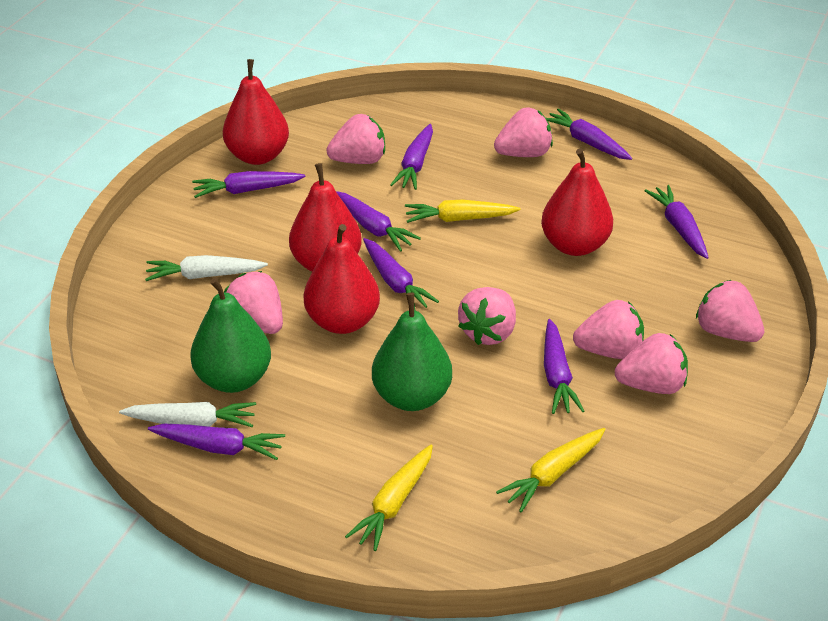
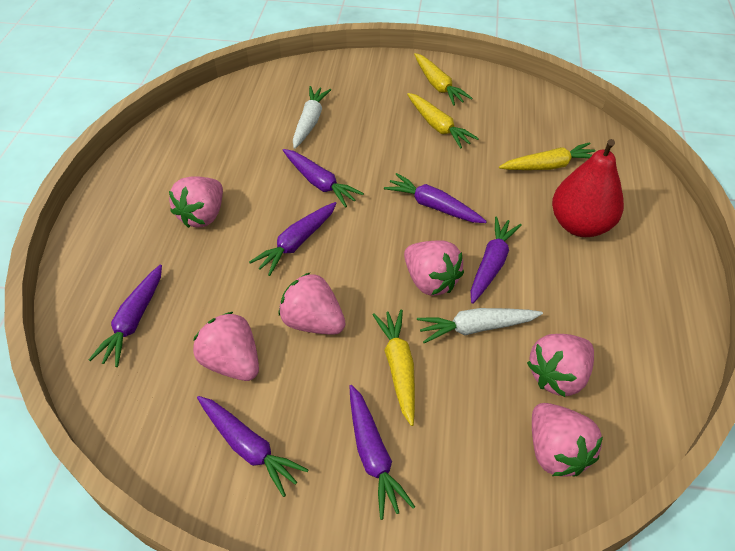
green pear: [190,278,271,393] [372,292,452,411] = 2 -> none = 0
pink strawberry: [224,271,283,334] [326,114,385,164] [458,287,516,345] [494,107,553,157] [573,300,644,359] [615,333,688,394] [696,280,764,342] = 7 -> [169,176,223,228] [193,312,259,381] [279,272,346,335] [404,240,464,296] [527,334,594,397] [532,403,603,477] = 6
purple carrot: [148,424,285,460] [192,171,305,198] [336,191,421,252] [363,238,439,311] [390,124,433,190] [544,319,584,414] [546,108,632,160] [644,185,709,259] = 8 -> [89,265,162,367] [197,396,308,497] [249,202,337,276] [283,149,364,208] [350,385,415,520] [384,173,487,223] [471,217,522,304] = 7
red pear: [223,59,289,165] [289,163,362,272] [304,224,380,334] [541,148,613,256] = 4 -> [552,139,624,237] = 1
yellow carrot: [345,445,433,551] [405,200,521,223] [496,428,606,512] = 3 -> [373,310,415,426] [407,93,479,149] [414,53,473,106] [499,142,595,170] = 4

